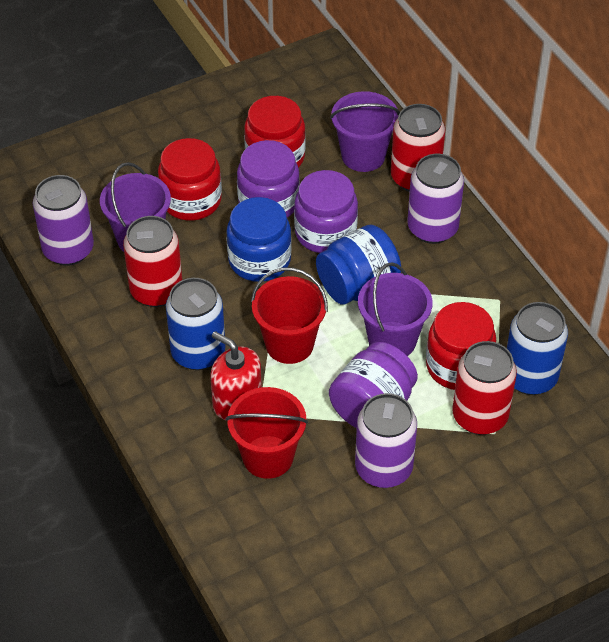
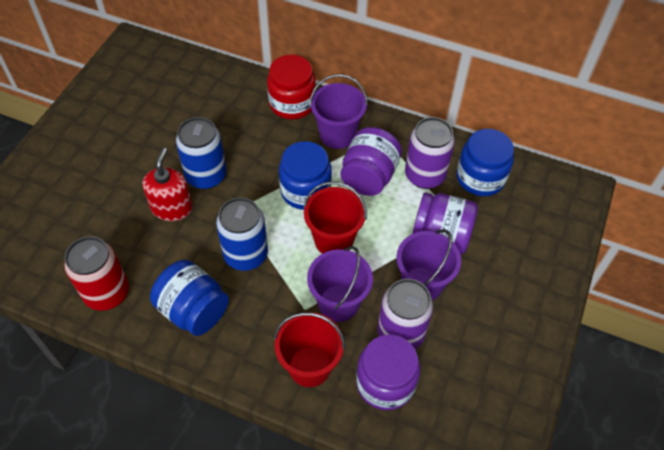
blue jar: [226,197,292,282] [316,224,401,305] = 2 -> [150,260,229,336] [279,141,332,210] [457,129,514,196] = 3
purple can: [32,175,94,266] [355,393,417,488] [407,154,464,244] = 3 -> [377,279,433,350] [405,117,455,189] = 2
red can: [123,216,182,307] [391,104,445,192] [452,341,517,435] = 3 -> [64,236,129,311] = 1
red jar: [158,138,222,221] [244,96,306,168] [426,302,496,390] = 3 -> [267,55,316,119] = 1

